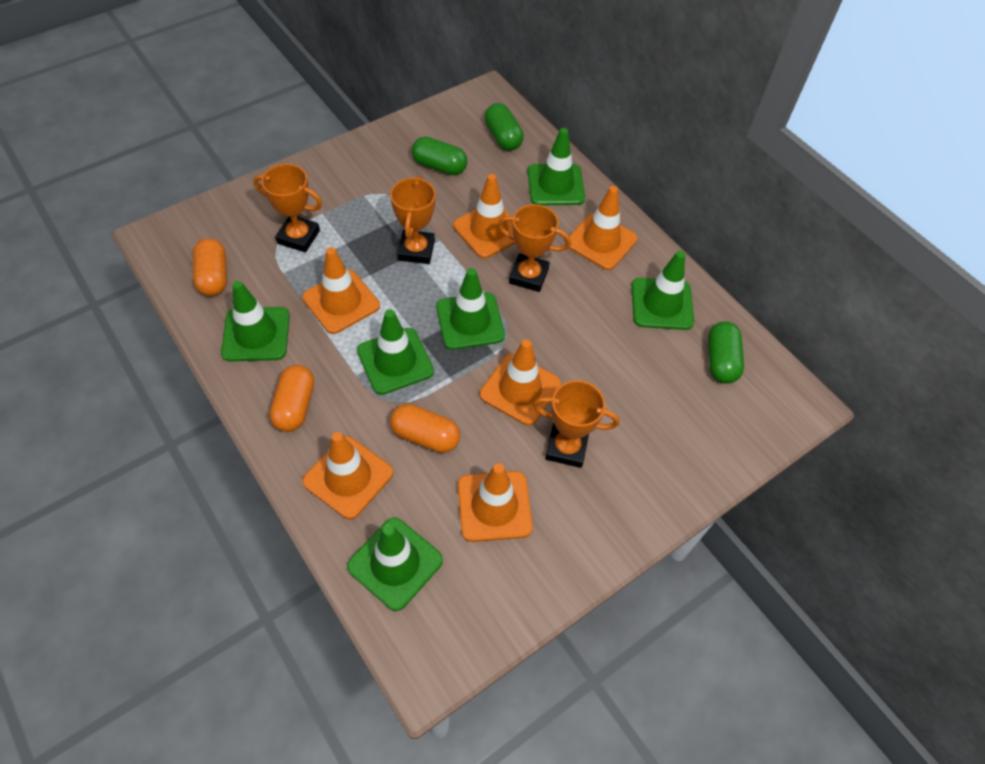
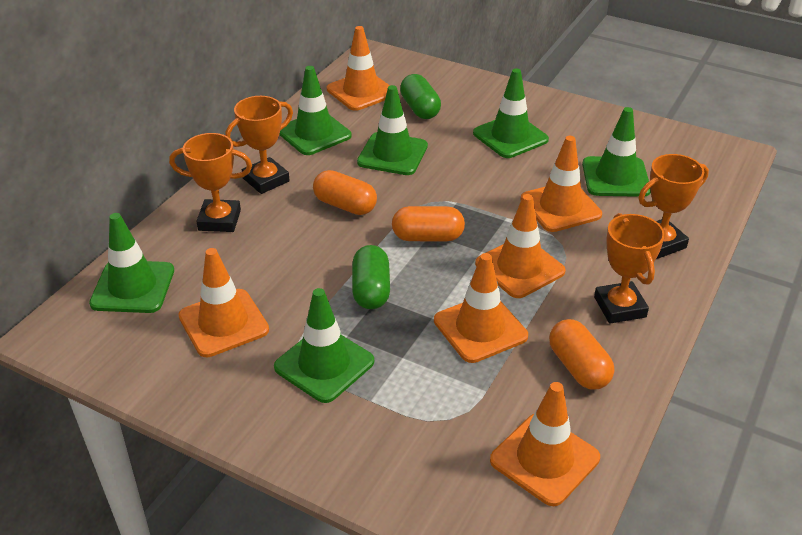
green capsule: [412,136,467,175] [485,103,524,151] [708,321,744,384] = 3 -> [352,245,390,309] [400,74,441,119] = 2

